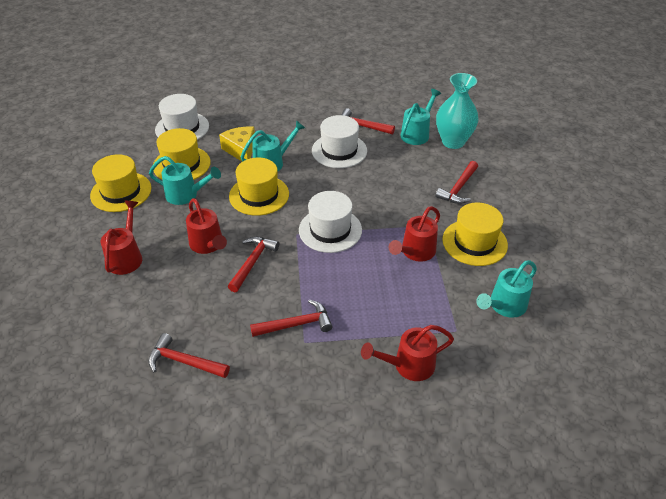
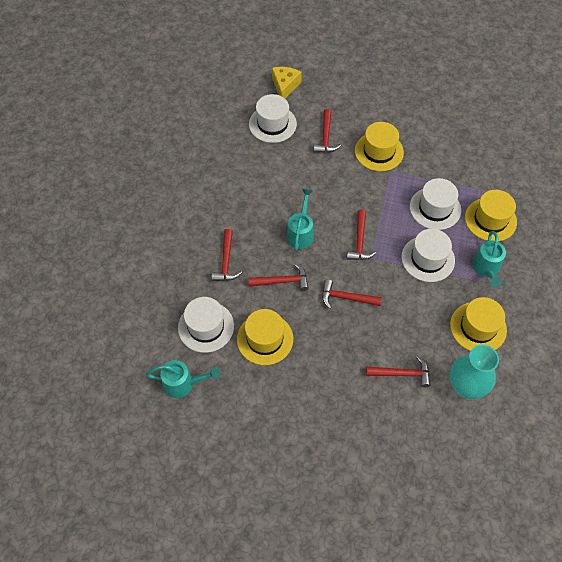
red hammer: [148,333,230,378] [228,236,279,292] [250,299,333,337] [342,108,395,134] [435,161,478,204] = 5 -> [212,229,242,281] [249,263,309,291] [314,109,341,153] [322,279,382,309] [346,210,376,260] [366,356,430,387] = 6
red watering can: [101,201,142,275] [186,198,227,254] [361,325,454,381] [389,206,440,262] = 4 -> none = 0
turquoise watering can: [149,156,221,205] [241,120,305,171] [401,89,441,145] [476,260,537,318] = 4 -> [146,360,220,398] [286,189,314,251] [472,231,506,288] = 3
white hat: [155,94,209,140] [299,191,362,253] [312,115,367,168] = 3 -> [178,297,234,353] [249,94,297,143] [401,229,455,282] [410,178,461,230] = 4

